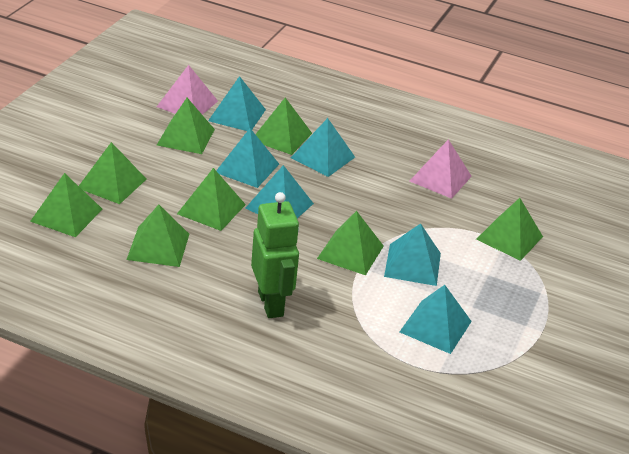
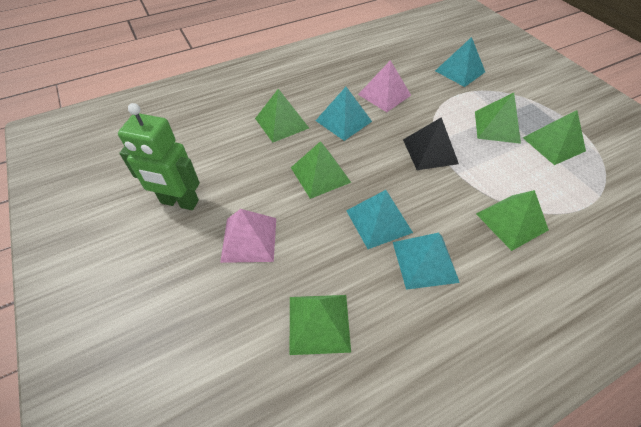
black pyramid: none = 0 -> [403,117,459,170] = 1
green pyramid: [30,173,102,237] [79,142,146,204] [126,205,189,267] [157,98,215,154] [177,168,246,231] [255,98,312,155] [317,211,384,275] [476,198,543,261] = 8 -> [255,89,309,142] [290,295,351,355] [291,141,351,199] [475,93,521,144] [476,190,549,251] [523,110,586,165] = 6
turquoise pyramid: [208,76,266,131] [216,128,279,188] [245,165,314,218] [291,118,355,177] [384,223,441,286] [400,285,472,354] = 6 -> [315,87,372,141] [346,190,413,249] [393,233,460,290] [435,37,485,87] = 4

